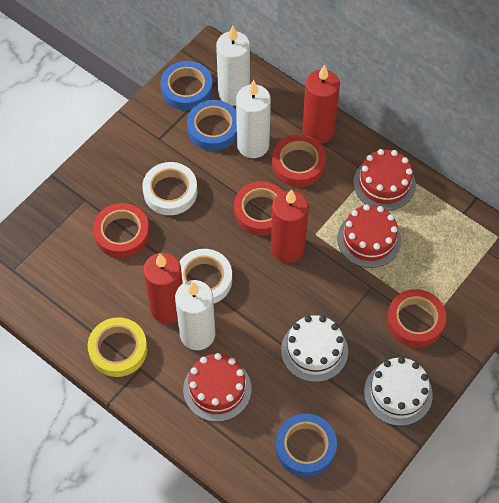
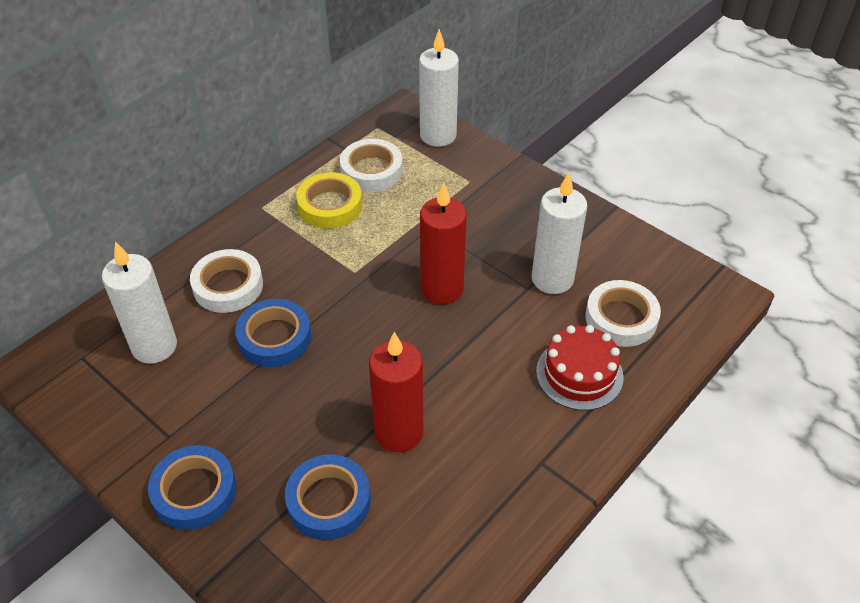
red cake: [183,353,251,422] [337,204,401,268] [353,149,416,211] = 3 -> [536,325,624,411] = 1
red candle: [143,253,183,324] [271,189,309,263] [302,65,340,143] = 3 -> [369,332,423,453] [420,183,467,304] = 2
red tape: [93,203,150,258] [234,182,284,236] [272,135,326,187] [387,289,446,348] = 4 -> none = 0
white cake: [281,315,348,382] [364,357,433,426] = 2 -> none = 0
white tape: [143,162,197,215] [179,249,232,303] = 2 -> [190,249,263,313] [340,139,403,192] [585,280,661,347] = 3

